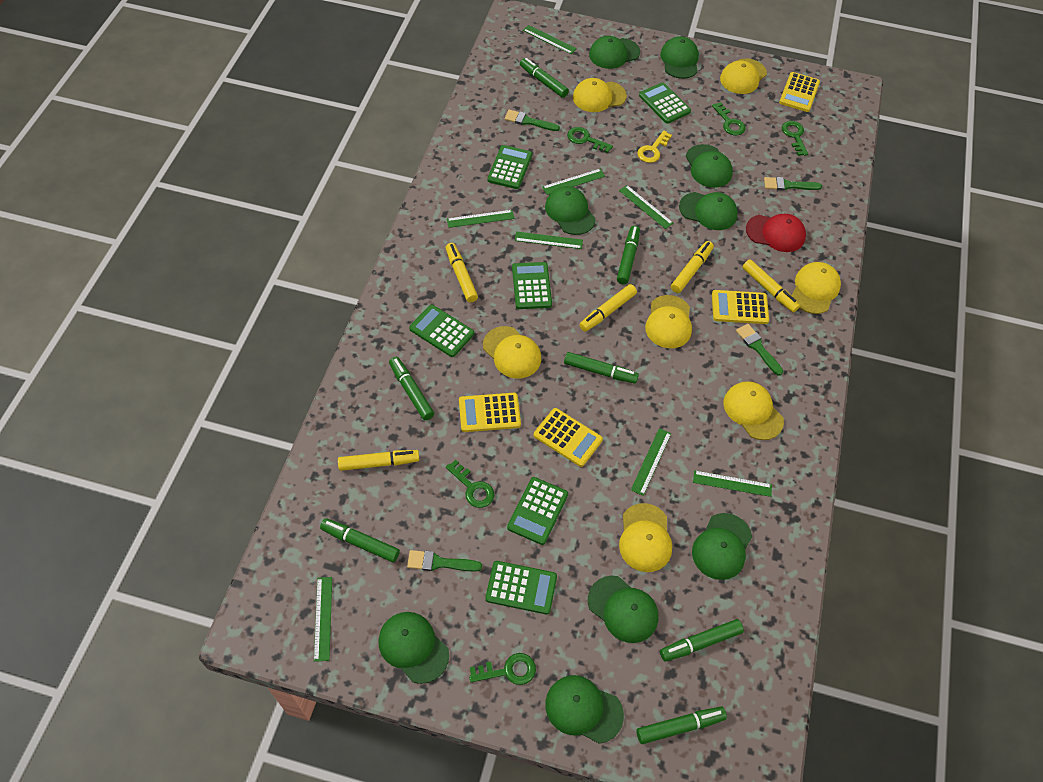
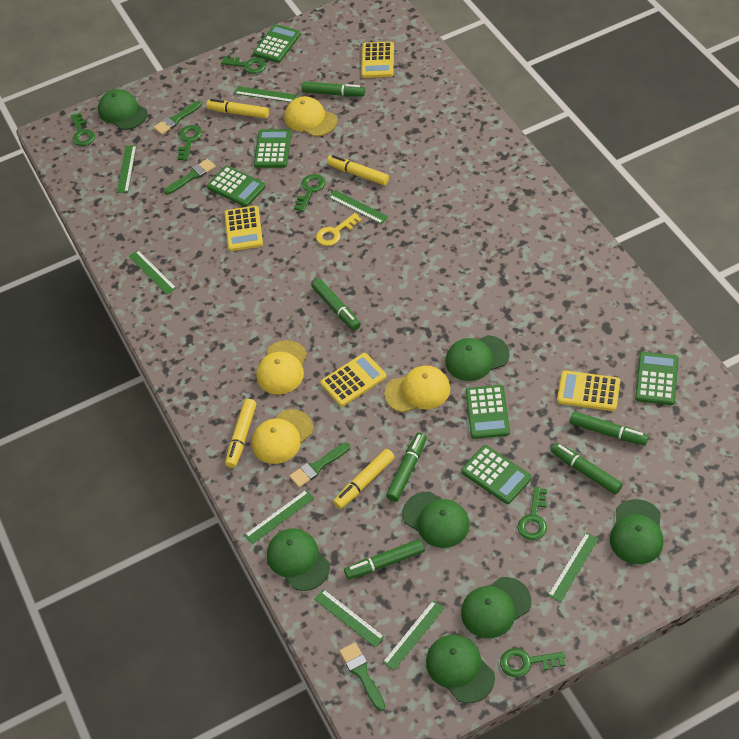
green cap: [378,612,449,684] [545,186,596,235] [545,675,624,744] [588,576,658,643] [589,36,640,69] [660,36,699,79] [679,192,738,230] [686,144,733,188] [692,513,752,580] = 9 -> [98,89,148,130] [267,528,330,591] [402,492,470,548] [426,635,495,703] [445,335,509,381] [461,577,531,638] [610,499,664,564] = 7
green key: [446,460,494,508] [469,653,536,685] [567,127,613,153] [712,102,746,135] [782,121,808,156] = 5 -> [71,113,95,146] [177,125,202,161] [221,56,266,74] [294,174,325,212] [500,648,565,677] [518,486,547,540] = 6
green marker: [320,518,400,562] [389,357,434,420] [520,58,569,98] [564,352,639,384] [617,226,640,284] [636,707,727,744] [660,619,744,662] = 7 -> [302,81,365,96] [311,279,361,331] [344,539,424,580] [386,432,427,502] [551,443,623,494] [570,412,649,445] = 6
red cap: [746,214,806,252] = 1 -> none = 0
yellow cap: [483,326,541,379] [573,78,627,112] [619,503,672,572] [645,295,692,348] [720,58,767,94] [724,381,784,440] [792,262,841,314] = 7 -> [252,409,313,464] [256,340,307,394] [284,96,337,137] [384,365,450,413] = 4
yellow marker: [338,450,419,471] [446,243,478,303] [579,284,637,332] [671,241,714,293] [742,259,800,312] = 5 -> [206,99,269,119] [225,399,256,468] [327,155,389,185] [333,449,395,509] = 4

